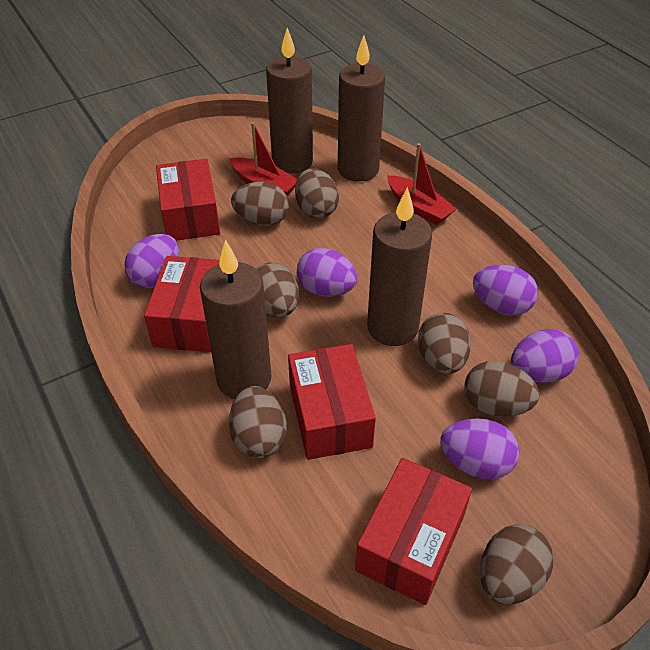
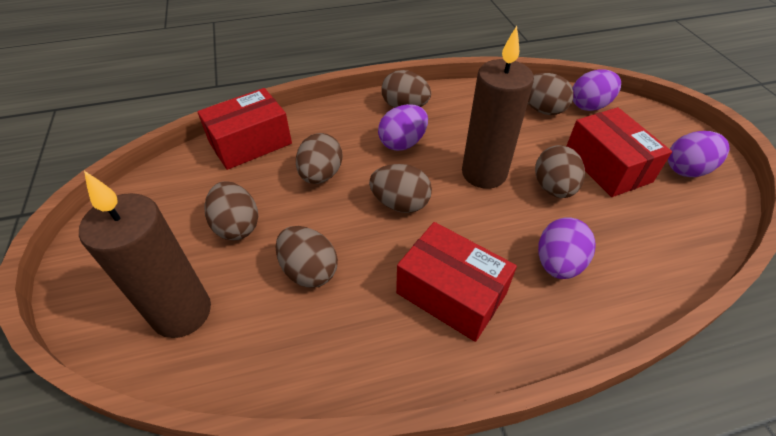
brown candle: [200,240,271,399] [266,28,313,173] [338,35,385,182] [367,187,432,346] = 4 -> [79,171,211,338] [462,26,534,189] = 2
purple egg: [124,234,179,288] [297,248,358,297] [440,418,520,479] [473,265,538,316] [511,329,579,383] = 5 -> [378,104,428,151] [538,217,596,279] [572,69,621,111] [668,131,730,177] = 4
red boat: [229,122,297,195] [387,143,456,225] = 2 -> none = 0
red box: [144,256,220,352] [156,159,220,241] [288,344,376,460] [355,458,472,605] = 4 -> [197,88,292,170] [396,222,517,342] [567,107,672,197] = 3

